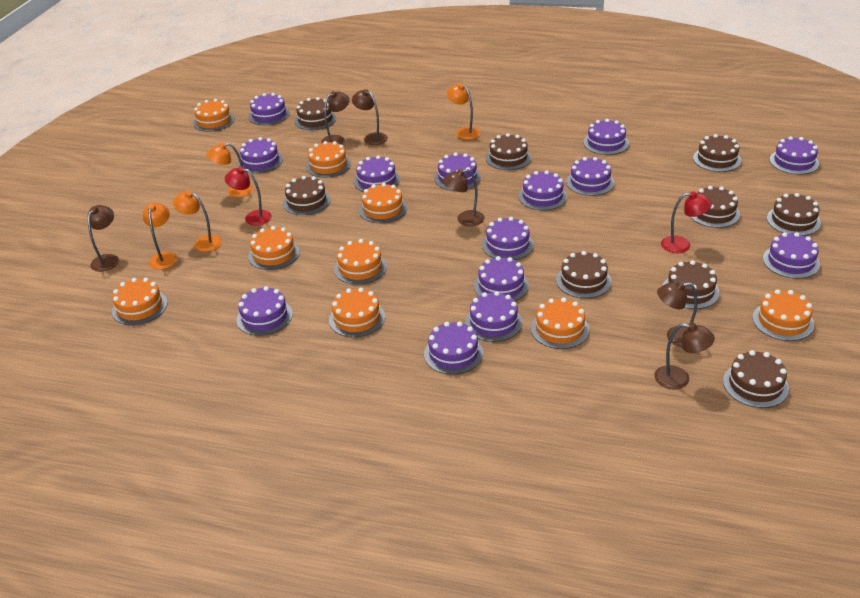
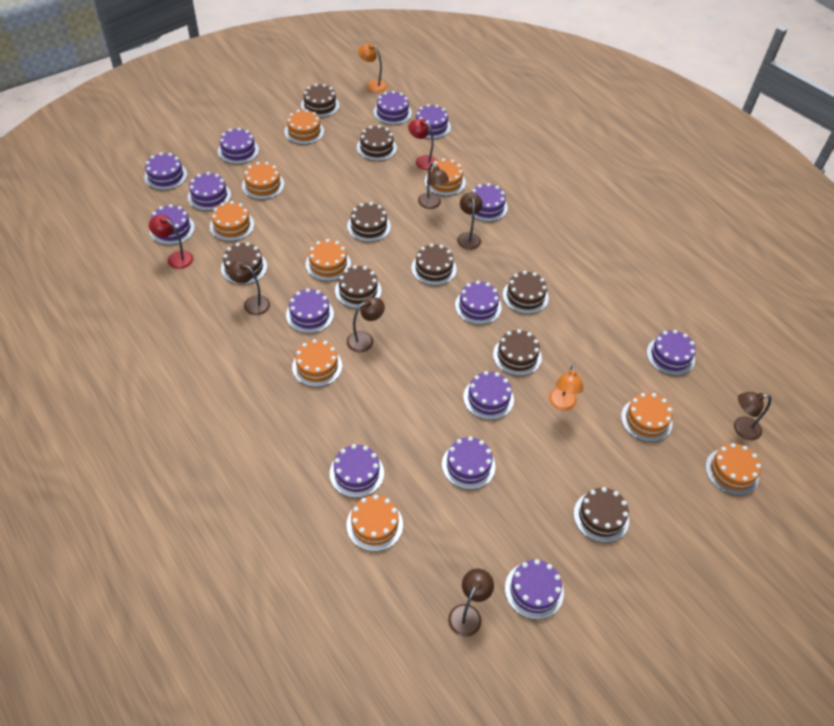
orange lamp: [143,203,177,270] [173,191,222,252] [207,143,254,197] [447,83,480,140] = 4 -> [358,43,387,92] [549,365,583,411] = 2

